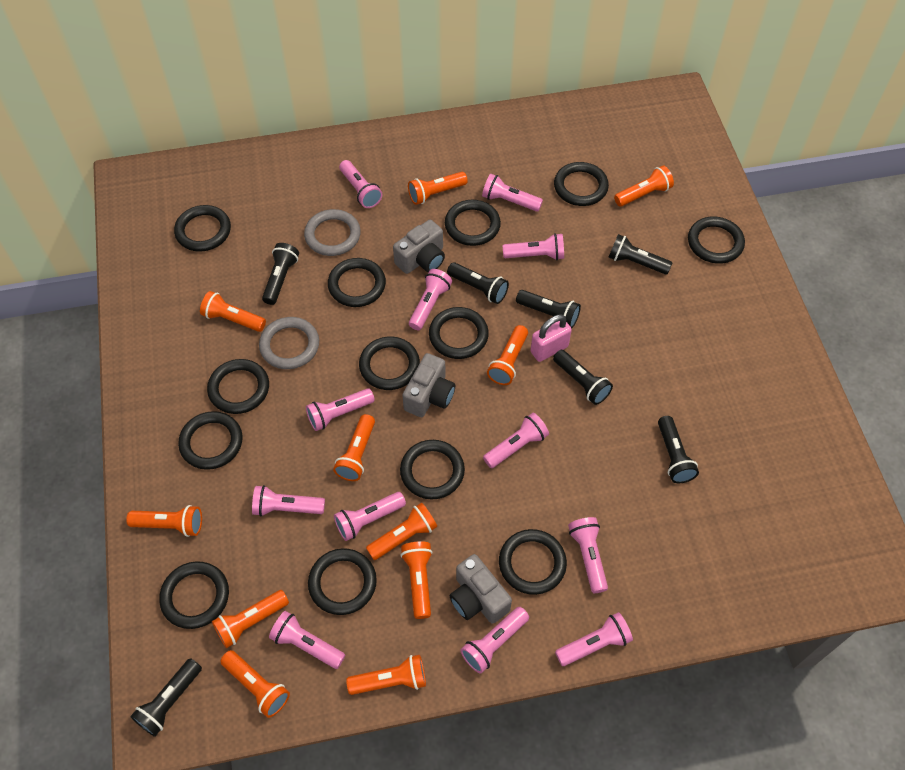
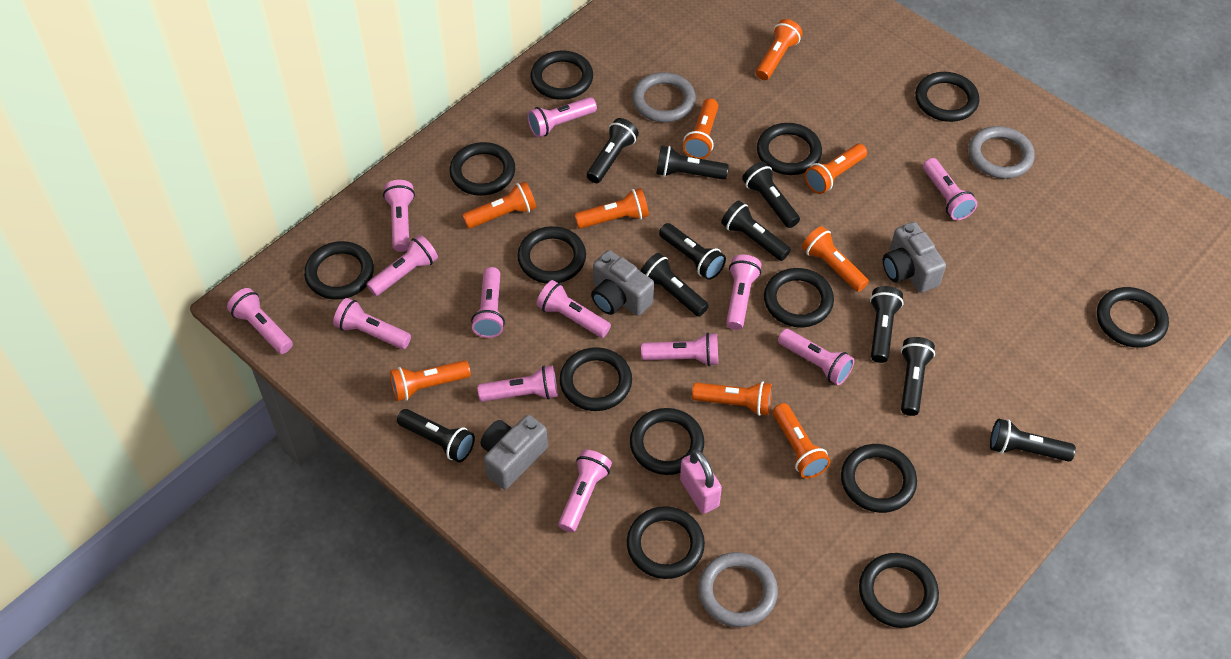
black flashlight: [130,658,202,737] [262,243,299,305] [447,262,509,304] [516,290,581,328] [553,350,613,405] [609,234,672,275] [658,416,699,483] = 7 -> [397,409,475,463] [587,118,639,183] [641,253,709,317] [656,146,729,180] [659,223,726,280] [721,201,791,261] [742,162,800,228] [870,286,904,363] [901,337,935,416] [990,418,1076,462] = 10
grey ring: [259,317,319,369] [304,209,361,256] = 2 -> [632,72,696,122] [698,552,778,627] [969,126,1035,179] = 3
orange flashlight: [126,505,202,537] [200,291,266,332] [212,590,289,648] [220,650,290,718] [333,414,375,481] [346,655,426,695] [366,503,437,560] [400,541,433,619] [408,172,468,205] [487,325,528,385] [614,165,674,207] = 11 -> [390,360,471,401] [462,181,536,229] [574,188,649,229] [683,98,718,159] [692,381,772,416] [756,19,803,80] [773,403,830,478] [802,226,869,292] [805,144,867,194] = 9
pink flashlight: [252,485,325,516] [269,611,345,669] [306,388,375,431] [334,492,406,541] [339,160,382,208] [409,269,452,330] [460,607,529,674] [482,174,543,212] [483,413,549,468] [503,233,564,260] [555,612,633,666] [568,517,608,593] = 12 -> [227,288,293,354] [333,298,411,349] [366,235,438,296] [383,180,415,252] [471,267,505,338] [477,366,558,402] [527,97,597,138] [536,280,611,338] [558,450,612,533] [641,333,718,366] [726,255,761,330] [778,329,854,385] [923,158,977,220] = 13

